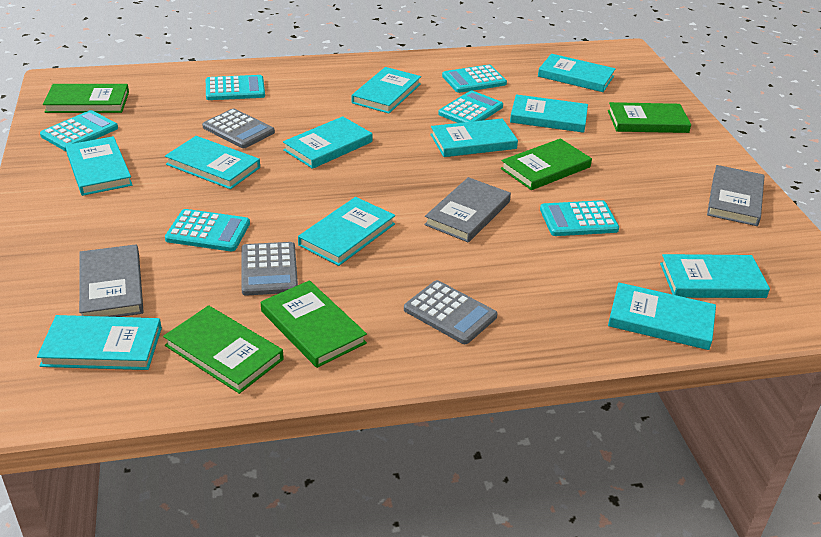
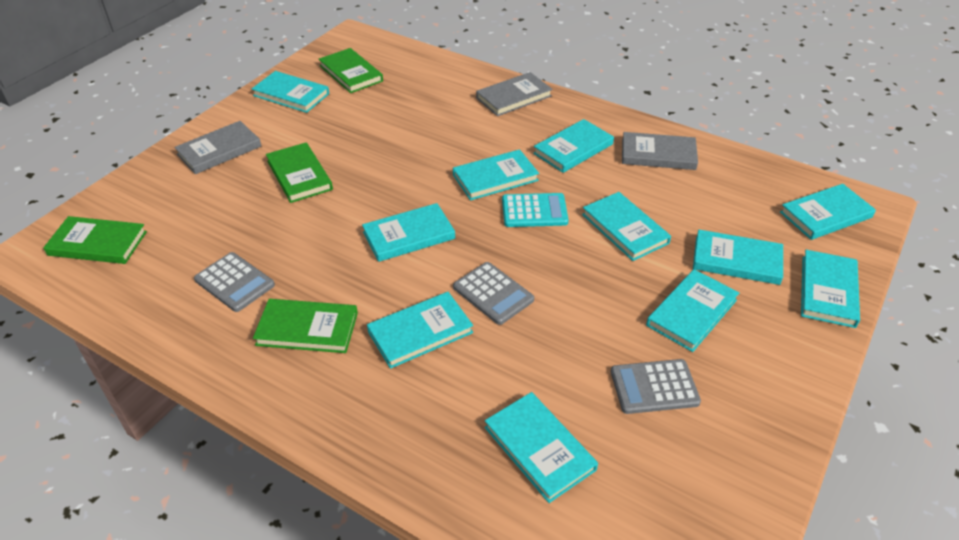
green book: [43,84,129,113] [163,305,283,394] [261,280,367,368] [501,138,592,190] [608,102,691,133] = 5 -> [43,216,147,264] [253,299,358,353] [266,142,333,203] [319,48,383,93] = 4
turquoise calculator: [40,110,118,151] [165,209,250,251] [206,75,265,100] [438,90,503,123] [442,65,507,93] [540,200,619,236] = 6 -> [502,193,569,227] = 1

